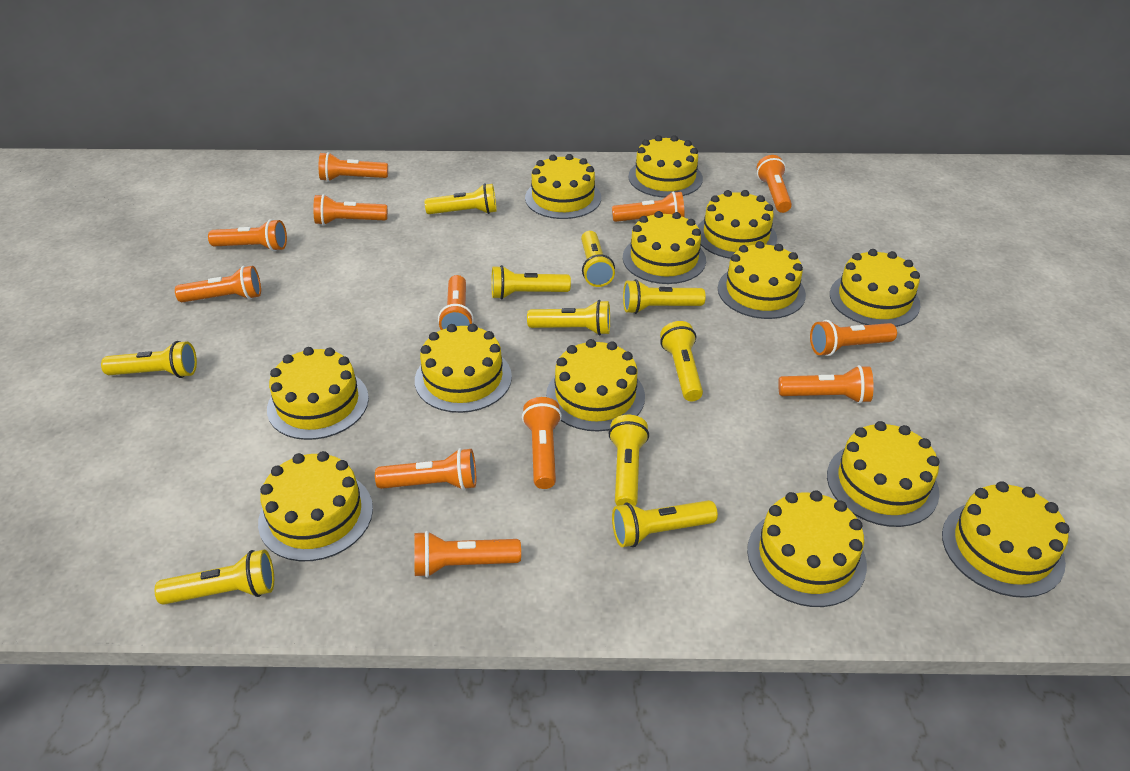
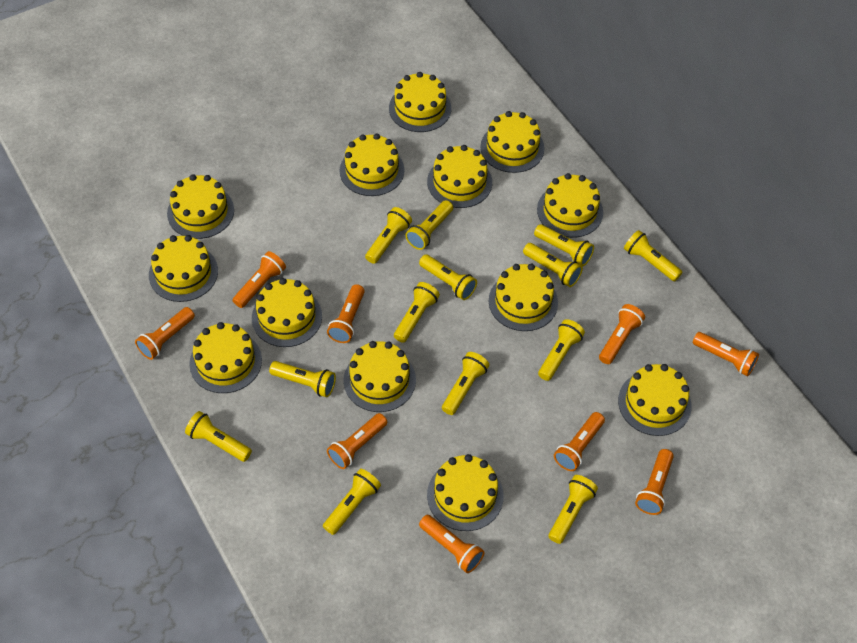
orange flashlight: [175,266,261,302] [208,219,287,251] [313,194,388,225] [319,152,388,182] [375,448,476,490] [414,531,521,578] [438,275,474,330] [522,397,562,489] [612,191,685,222] [756,155,792,213] [778,365,874,404] [810,320,897,356] = 12 -> [135,307,195,360] [233,251,286,308] [327,284,365,343] [327,413,387,469] [419,515,485,573] [554,412,605,471] [599,304,645,364] [635,449,674,515] [693,332,759,376] = 9
yellow flashlight: [101,341,197,378] [155,550,274,605] [425,183,497,214] [491,265,571,299] [527,300,610,335] [581,231,615,287] [608,415,649,506] [612,500,718,547] [623,279,706,314] [660,321,703,401] = 10 -> [185,411,252,462] [269,361,336,397] [323,469,381,535] [365,207,412,264] [394,282,440,343] [405,200,453,250] [419,254,477,300] [442,352,489,415] [523,243,583,287] [534,224,594,266] [538,319,585,381] [548,475,598,544] [624,230,682,281] = 13

